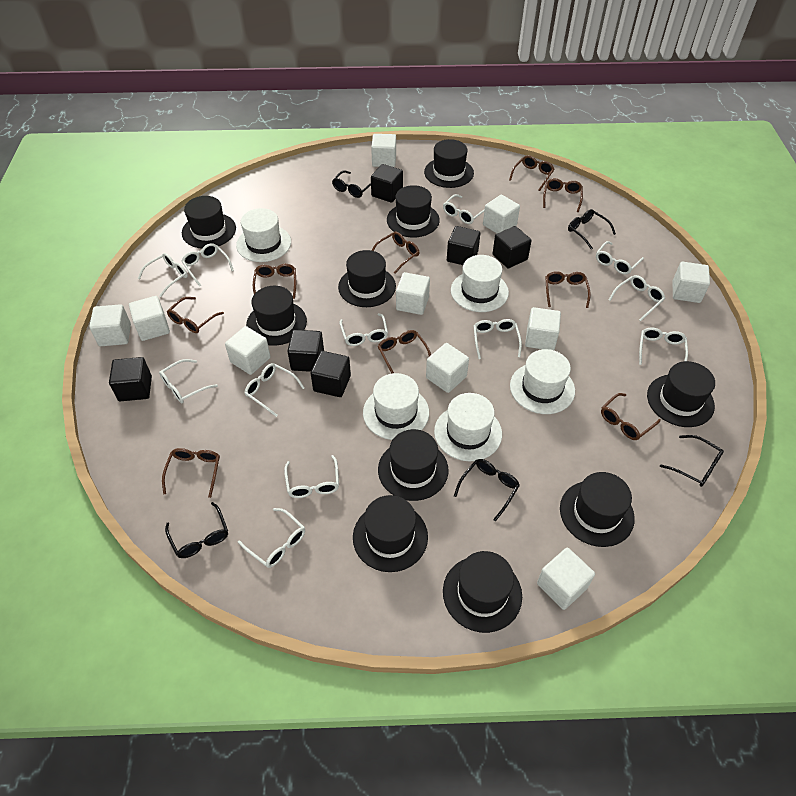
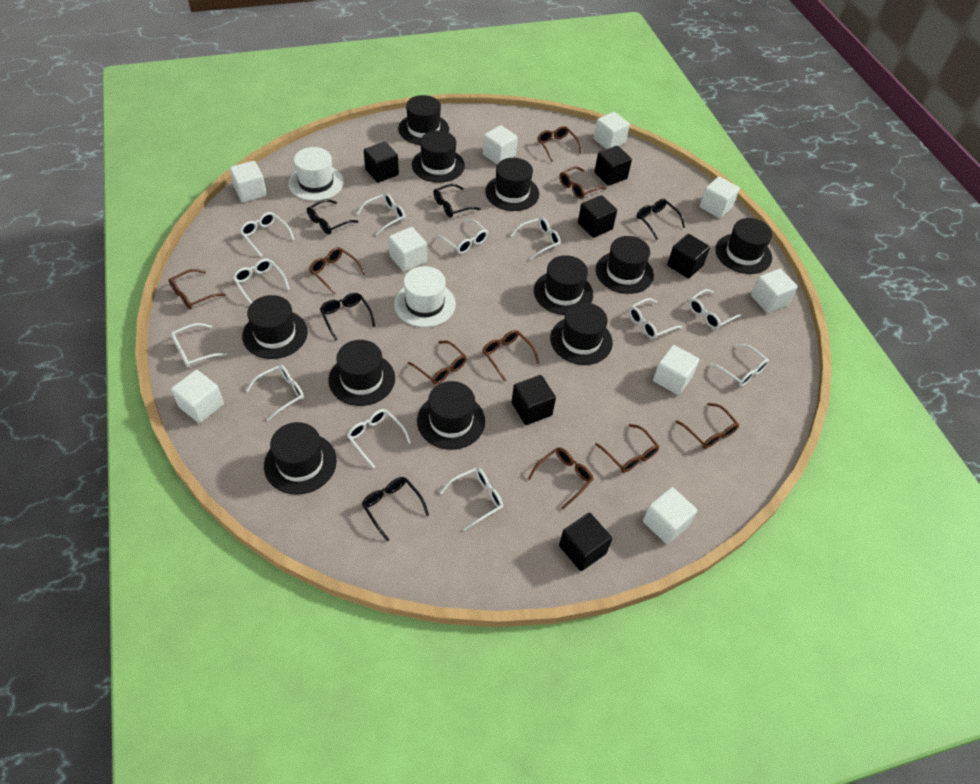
black hat: [182,196,236,248] [246,286,307,346] [338,250,396,307] [353,495,428,572] [378,429,449,501] [387,185,440,237] [424,139,474,188] [443,551,522,633] [560,472,635,547] [647,361,715,427] = 10 -> [242,295,308,359] [264,422,337,495] [328,340,395,406] [398,95,449,145] [412,130,465,183] [417,381,485,450] [485,158,539,211] [534,255,593,315] [550,302,613,365] [596,236,654,294] [715,218,772,274] = 11
white cube: [89,304,131,346] [129,296,170,341] [225,326,271,375] [371,134,396,167] [396,272,430,315] [426,343,469,393] [483,195,520,234] [525,307,561,350] [537,547,595,610] [672,262,710,303] = 10 -> [171,370,224,423] [229,161,267,202] [389,227,427,272] [483,125,518,164] [594,112,630,149] [643,487,697,544] [653,345,699,395] [699,177,740,218] [751,269,798,313] = 9
white hat: [236,208,291,262] [363,373,429,440] [434,393,502,461] [451,255,509,312] [510,349,575,414] = 5 -> [288,147,344,201] [394,266,456,327] = 2

